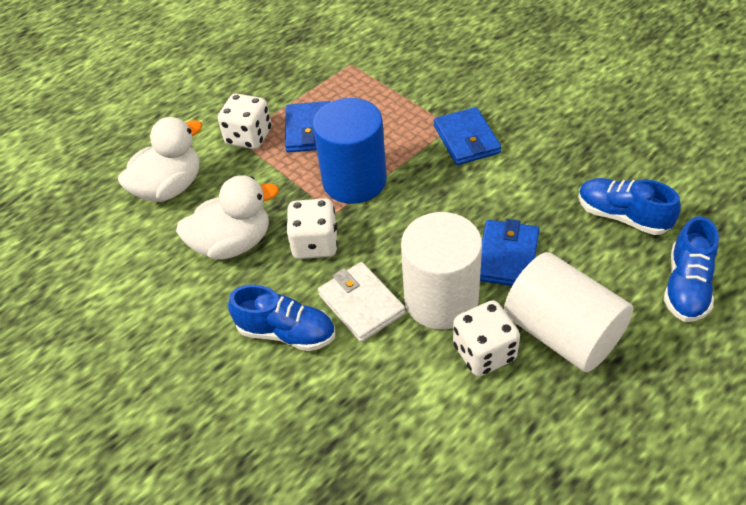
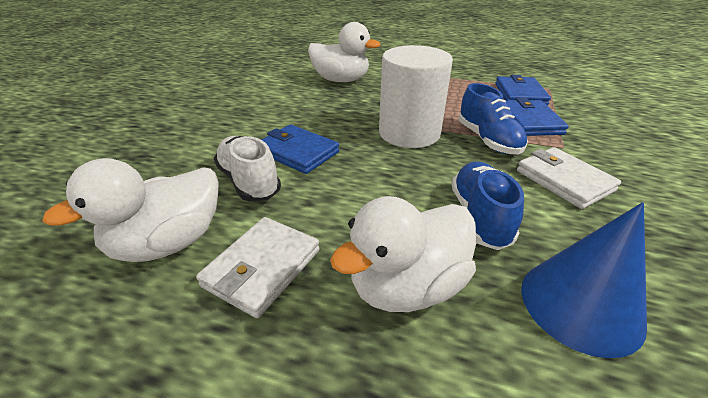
blue cone: none = 0 -> [521,202,647,358] = 1
blue cylinder: [313,98,387,204] = 1 -> none = 0
blue shoe: [228,285,335,351] [578,178,681,235] [664,216,719,322] = 3 -> [452,161,524,250] [458,83,528,154] = 2
white cylinder: [401,212,482,330] [504,252,634,372] = 2 -> [379,45,453,148] = 1
white dice: [218,93,272,149] [286,198,338,259] [453,300,520,376] = 3 -> none = 0
white duck: [118,117,202,202] [176,175,279,260] = 2 -> [42,158,219,262] [308,22,381,82] [330,196,476,312] = 3
white shoe: none = 0 -> [214,136,281,202] = 1
white wallet: [318,262,406,342] = 1 -> [196,217,320,318] [517,147,621,209] = 2

